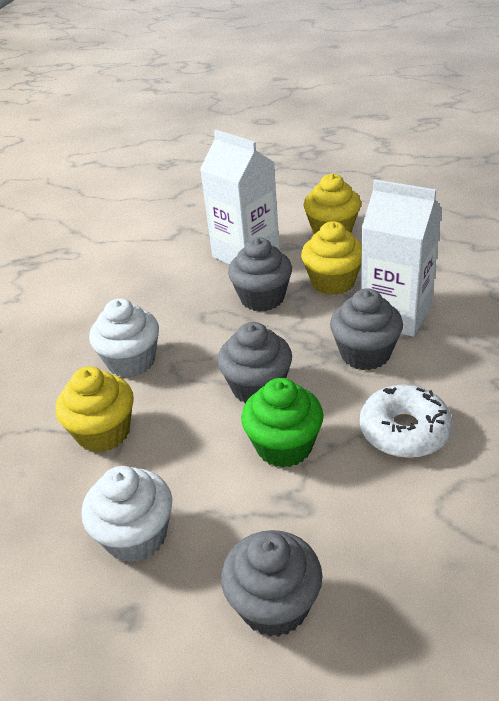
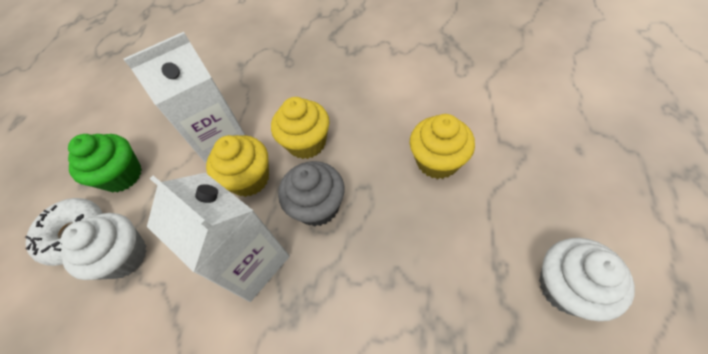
grey cupcake: [218,322,292,403] [221,530,322,637] [228,237,292,312] [330,288,403,370] = 4 -> [278,161,344,226] = 1

